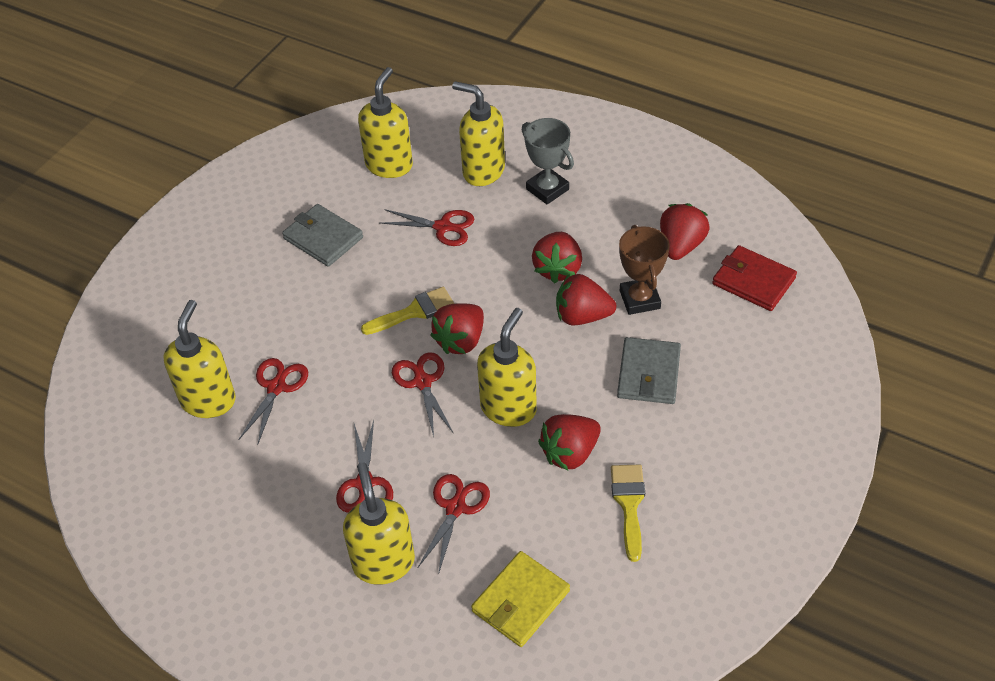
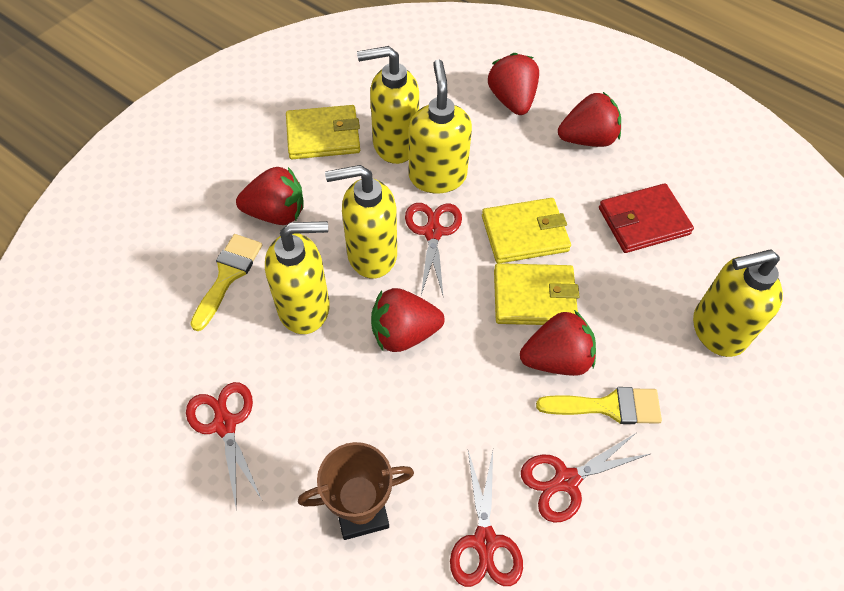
grey trophy: [522,118,574,204] = 1 -> none = 0
grey wallet: [282,204,363,267] [617,337,681,404] = 2 -> none = 0
red scissors: [238,358,308,445] [336,420,393,513] [380,209,474,246] [392,352,454,437] [418,474,490,575] = 5 -> [186,382,262,511] [405,203,462,295] [450,451,523,587] [521,433,650,523] = 4
yellow wallet: [471,551,570,647] = 1 -> [286,105,360,159] [482,198,571,263] [494,263,579,325] = 3

